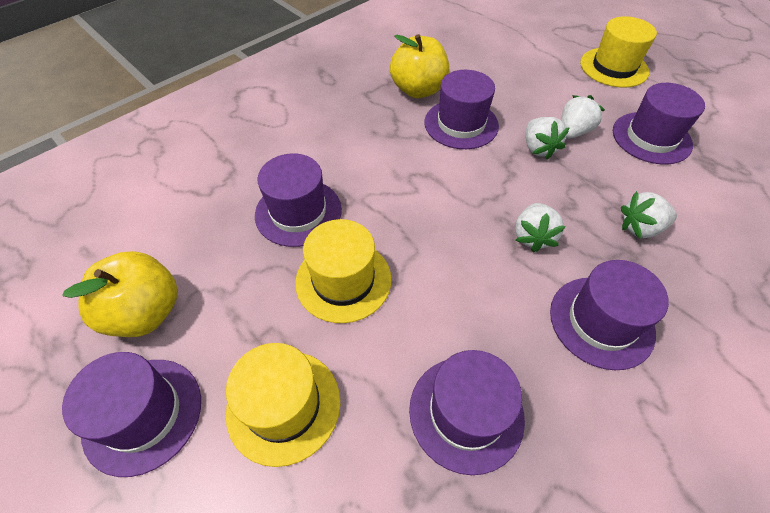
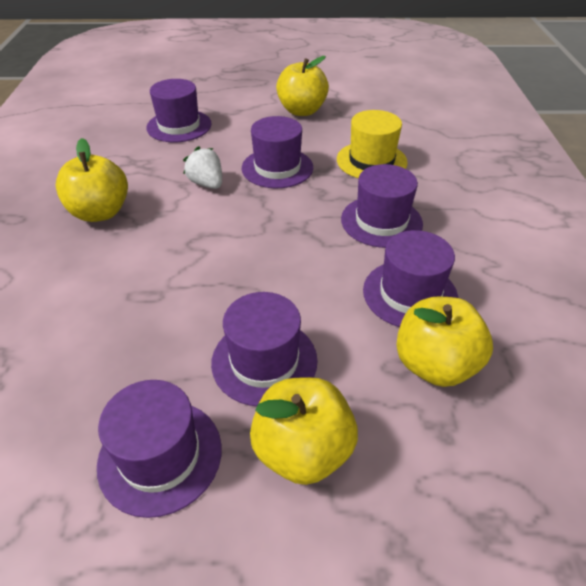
white strawberry: [515,203,566,252] [526,117,570,160] [561,95,605,139] [621,191,677,238] = 4 -> [183,146,222,189] = 1
yellow apple: [63,251,178,337] [390,34,449,98] = 2 -> [56,138,128,222] [250,377,358,485] [276,56,329,116] [396,297,493,387] = 4
yellow hat: [226,343,340,467] [295,219,391,323] [580,16,657,88] = 3 -> [337,110,408,178] = 1

